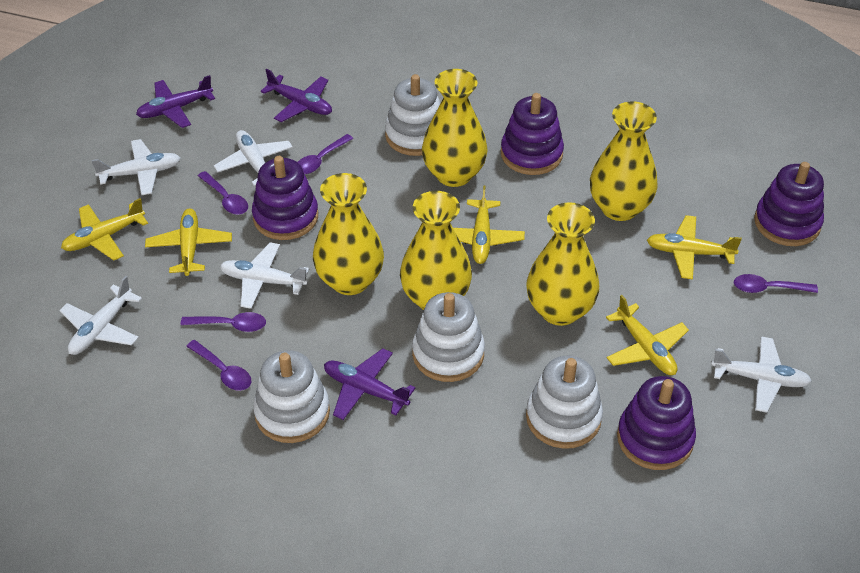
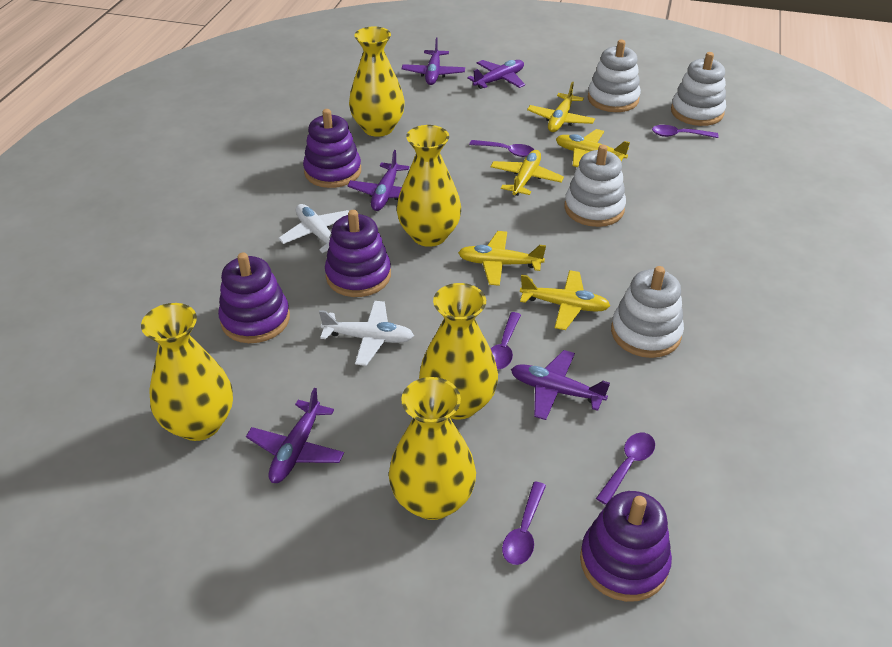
purple plane: [136,75,215,128] [261,69,332,122] [324,348,415,420] = 3 -> [246,388,344,483] [347,150,409,211] [402,38,465,85] [467,60,525,89] [511,350,610,420] = 5
white plane: [59,276,142,355] [91,139,181,196] [214,130,293,186] [220,242,309,309] [711,336,812,412] = 5 -> [278,204,349,253] [319,301,414,366] = 2

